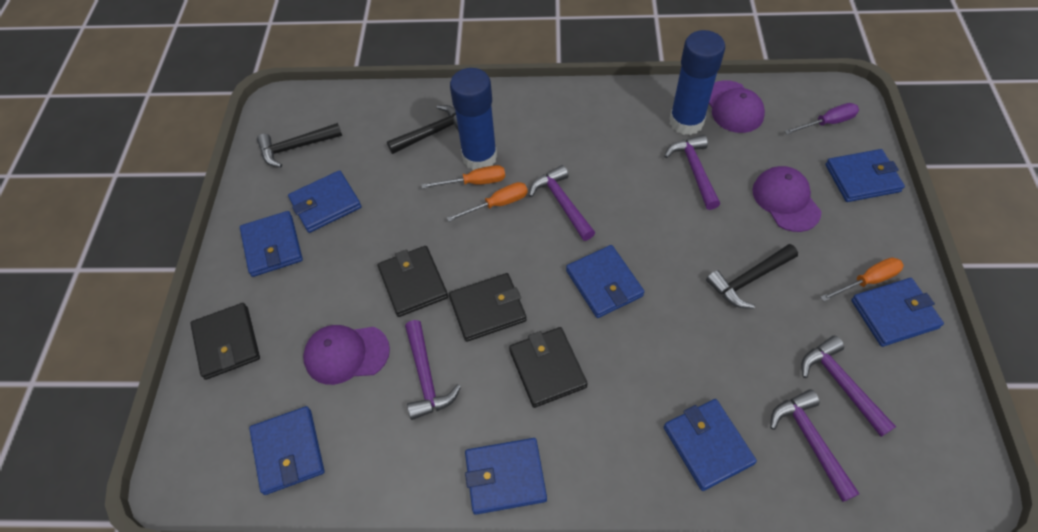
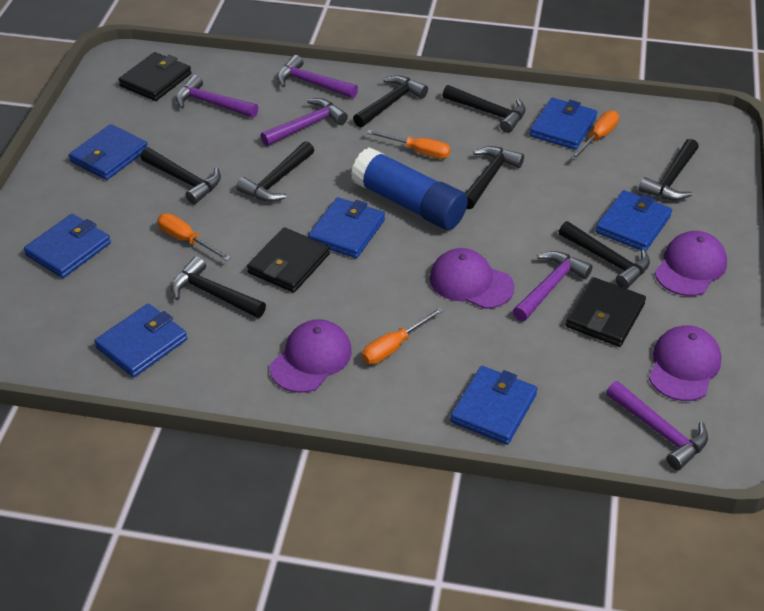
black hammer: [257,123,342,167] [387,105,459,154] [706,244,798,309] = 3 -> [140,147,221,204] [171,256,266,318] [236,141,314,202] [353,75,428,128] [443,85,526,133] [465,146,524,209] [559,221,650,289] [639,139,699,201] = 8
black wallet: [190,303,260,380] [377,246,448,317] [449,273,527,342] [509,327,588,408] = 4 -> [119,52,191,101] [247,227,330,293] [566,277,646,347] = 3
blue glue stick: [450,68,497,170] [670,30,725,135] = 2 -> [351,148,468,230] = 1
blue wallet: [240,211,303,277] [249,406,324,495] [288,170,361,233] [465,438,547,515] [566,245,644,318] [664,399,757,491] [825,149,905,202] [851,278,944,347] = 8 -> [24,214,111,278] [69,124,148,180] [94,304,187,377] [308,197,385,258] [450,366,538,445] [530,98,597,150] [595,190,672,251] = 7
orange screwdriver: [421,165,505,189] [447,182,528,222] [821,257,904,301] = 3 -> [157,213,231,261] [362,307,444,364] [367,130,451,159] [570,111,619,160] = 4
purple cap: [303,325,390,385] [709,80,765,133] [752,166,821,232] = 3 -> [270,319,352,393] [430,248,514,309] [649,325,722,401] [655,231,727,296] = 4
purple screwdriver: [785,103,859,135] = 1 -> none = 0

